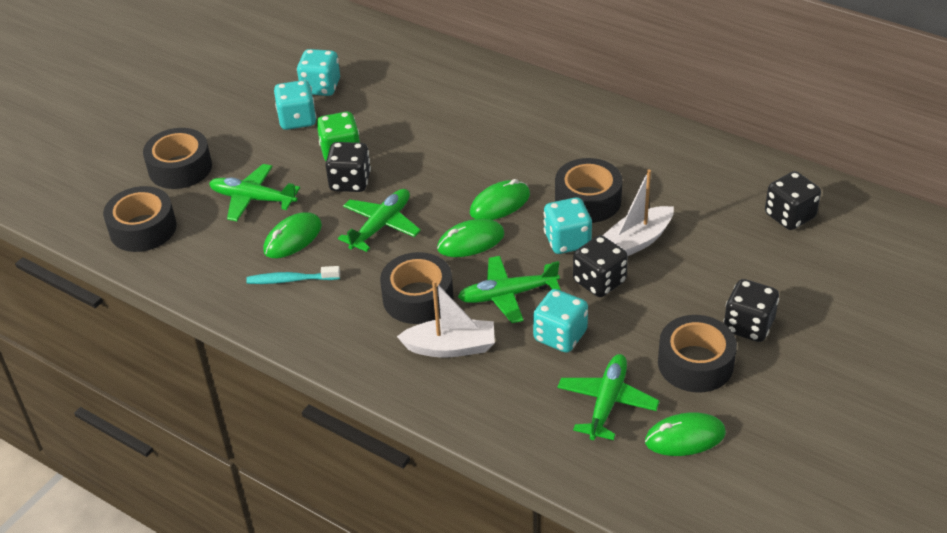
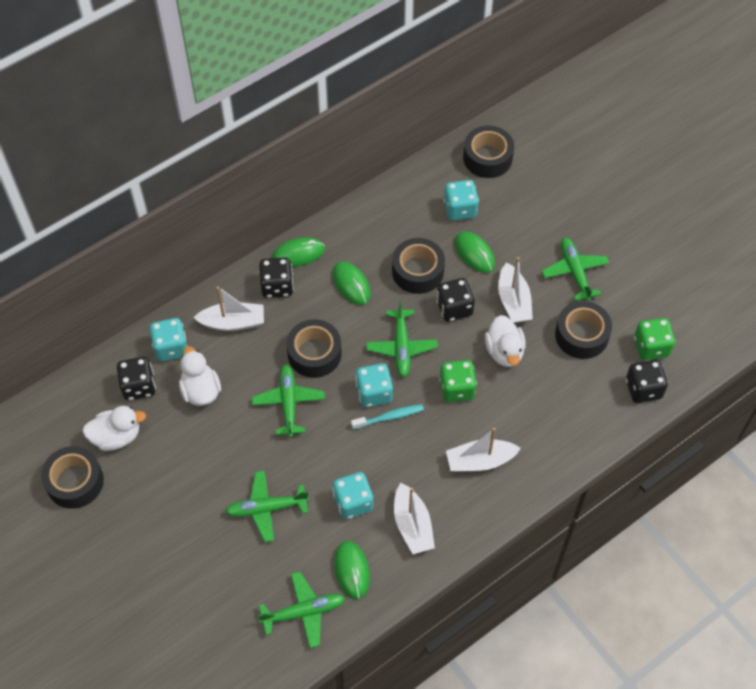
green dice: [317,112,360,161] = 1 -> [439,360,477,402] [634,318,675,360] = 2
green plane: [209,164,300,221] [338,189,421,252] [458,256,561,323] [558,354,659,440] = 4 -> [225,470,309,542] [252,364,325,437] [258,572,345,648] [366,300,438,377] [542,237,609,301] = 5
white boat: [397,281,495,358] [602,169,674,256] = 2 -> [193,286,264,331] [394,483,435,554] [446,428,521,472] [498,257,533,323] = 4
white duck: none = 0 -> [82,406,146,451] [179,346,221,406] [485,315,526,367] = 3

